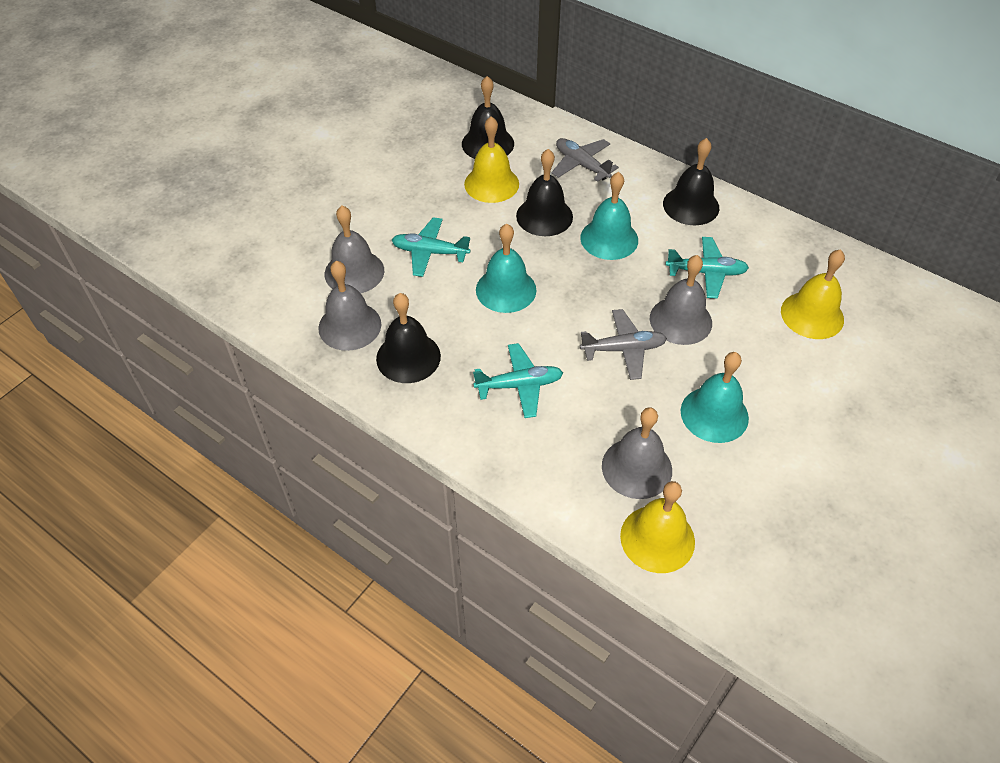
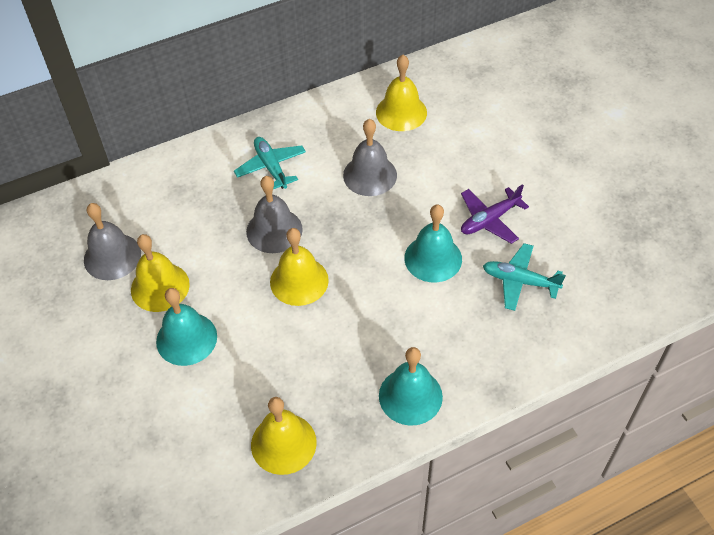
black bell: [376,293,441,383] [462,76,514,159] [516,149,573,236] [663,138,719,225] = 4 -> none = 0
grey bell: [318,261,381,351] [325,206,384,293] [602,408,672,499] [650,255,712,345] = 4 -> [84,203,141,280] [246,176,303,253] [343,119,397,196] = 3
grey plane: [552,138,619,182] [580,309,667,380] = 2 -> none = 0
purple plane: none = 0 -> [461,184,529,244] = 1
turquoise plane: [392,217,471,277] [473,343,563,418] [665,237,749,299] = 3 -> [234,137,306,189] [483,243,566,311] = 2
yellow bell: [464,116,519,203] [620,481,695,573] [781,249,845,339] = 3 -> [131,234,190,312] [251,397,317,475] [270,228,329,306] [376,55,427,131] = 4

